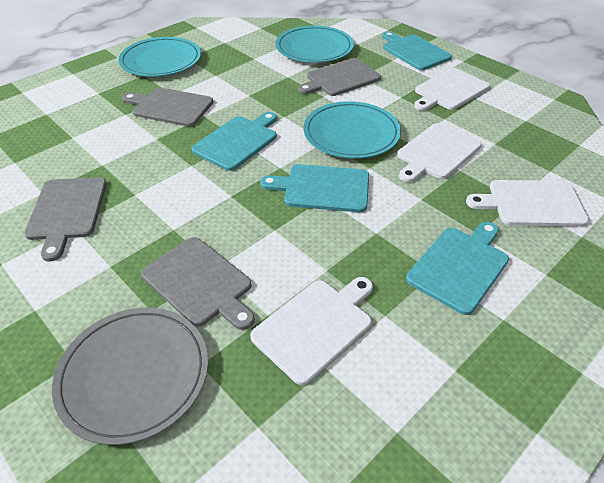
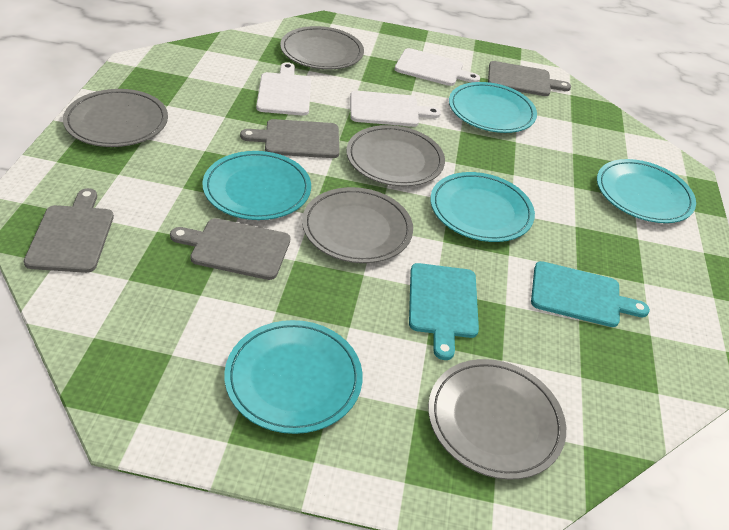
grey plate: [52,308,208,445] = 1 -> [63,89,168,147] [280,26,364,69] [302,187,413,263] [346,125,445,187] [428,359,566,480] = 5
turquoise cutting board: [192,112,277,171] [260,164,369,212] [382,31,452,70] [406,222,509,315] = 4 -> [409,263,479,360] [531,261,650,327] = 2
turquoise plate: [118,37,201,77] [276,26,354,63] [303,101,401,159] = 3 -> [202,151,311,220] [224,320,363,434] [430,172,535,242] [449,82,537,133] [597,159,696,223] = 5
white cutting board: [250,277,373,385] [397,123,481,182] [414,68,490,111] [466,180,589,227] = 4 -> [256,62,311,116] [350,91,441,127] [394,48,480,86] = 3

